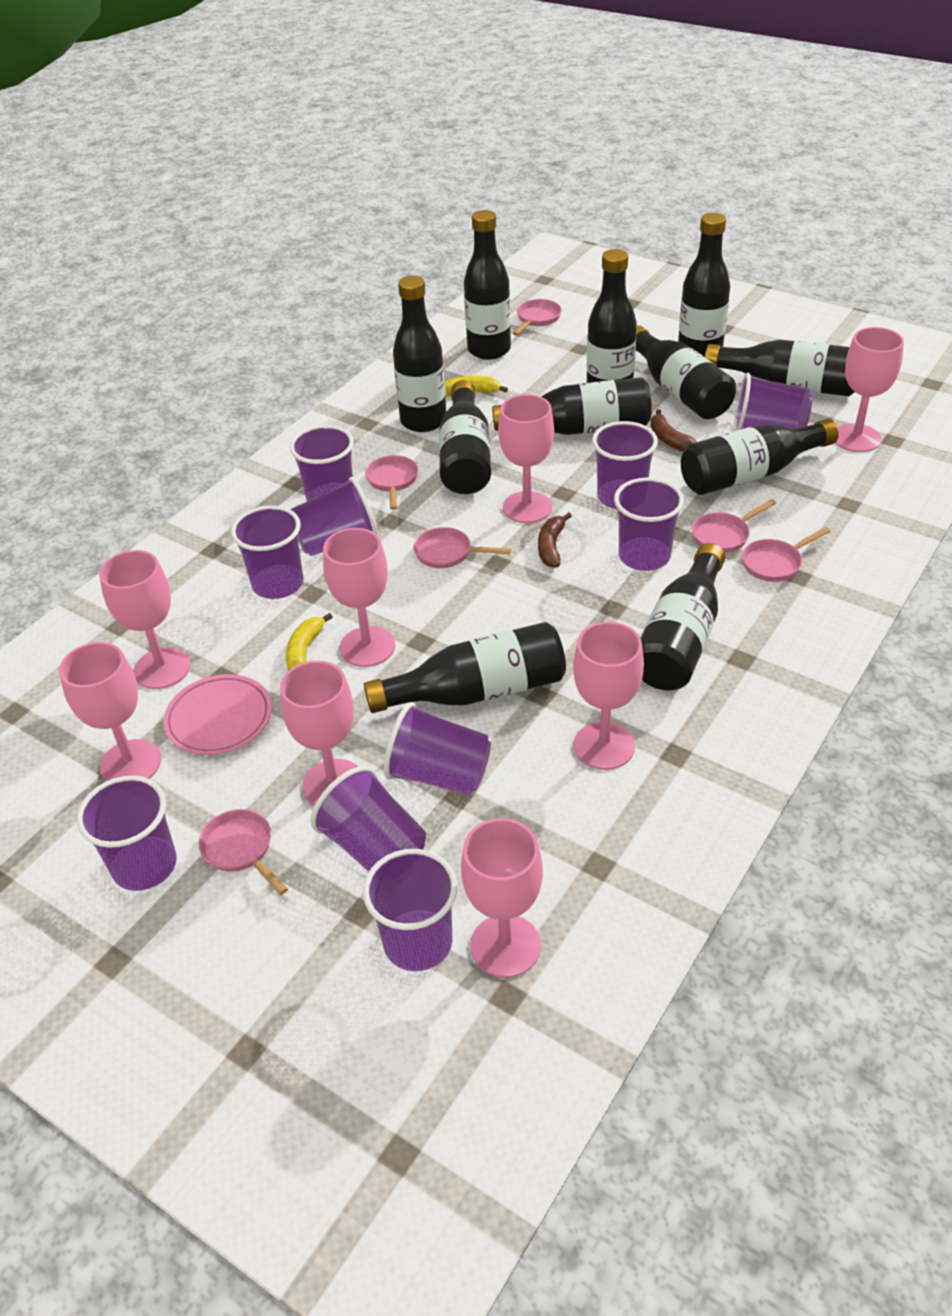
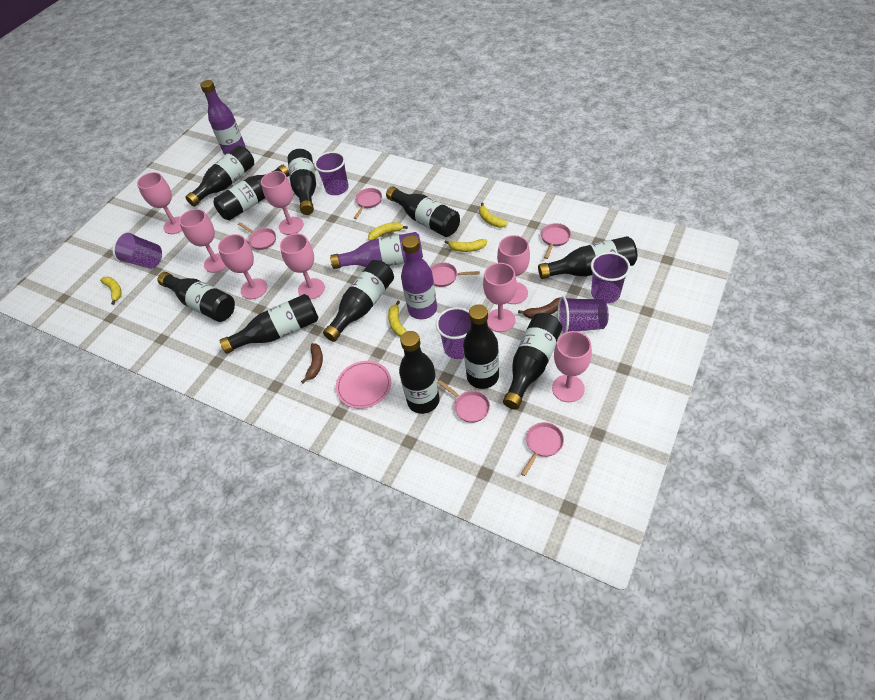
purple bottle: none = 0 -> [200,80,246,155] [330,232,423,269] [401,235,437,319] = 3
purple cup: [77,776,177,891] [231,505,304,599] [290,425,354,501] [291,477,377,556] [310,766,426,872] [363,849,457,971] [384,702,491,795] [592,421,658,509] [614,477,684,571] [734,373,813,431] = 10 -> [112,231,162,269] [314,151,349,195] [436,307,471,359] [558,296,609,334] [591,252,630,303] = 5
yellow banana: [286,613,333,671] [445,376,508,396] = 2 -> [100,276,122,305] [368,222,408,241] [388,301,407,337] [445,239,487,252] [479,203,508,228] = 5

